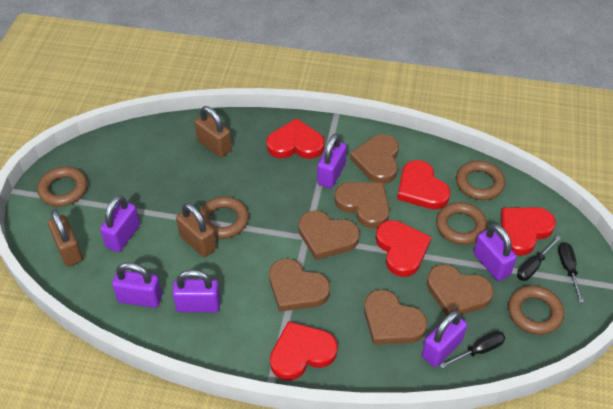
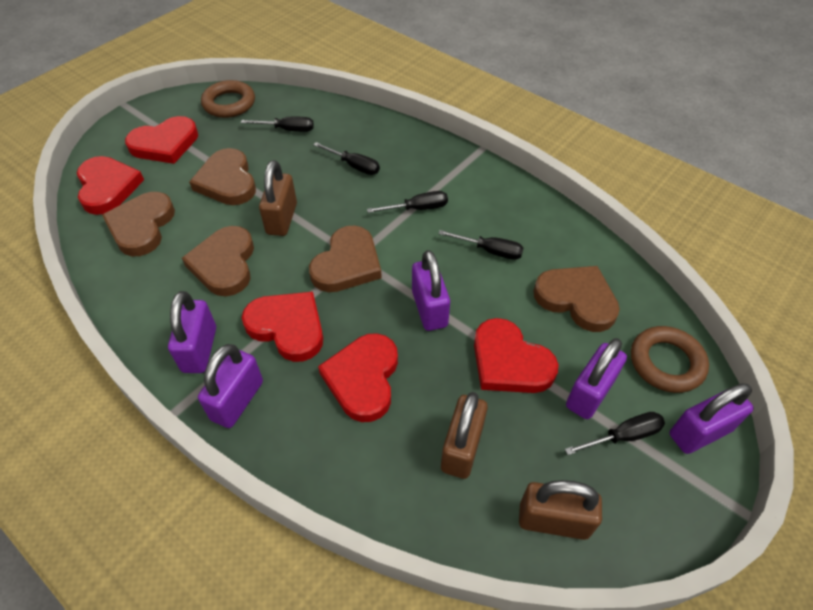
black screwdriver: [440,331,505,369] [517,236,561,281] [558,242,584,303] = 3 -> [241,117,314,132] [313,142,380,175] [367,191,448,213] [438,230,523,260] [565,412,665,455] = 5
brown heart: [269,258,330,312] [298,210,360,260] [334,182,390,229] [350,134,399,184] [364,290,427,345] [427,264,494,316] = 6 -> [102,192,175,256] [182,226,254,296] [189,148,256,205] [309,225,382,292] [534,266,620,332] = 5
brown ring: [37,167,87,207] [200,196,249,239] [436,202,487,245] [456,161,505,200] [508,285,564,335] = 5 -> [201,80,255,118] [631,326,709,393] = 2
purple padlock: [100,195,140,252] [112,262,162,308] [172,270,220,312] [317,133,347,188] [422,311,467,367] [473,224,517,281] = 6 -> [168,291,216,373] [198,344,263,428] [412,250,450,331] [566,338,627,419] [670,383,754,454] = 5

